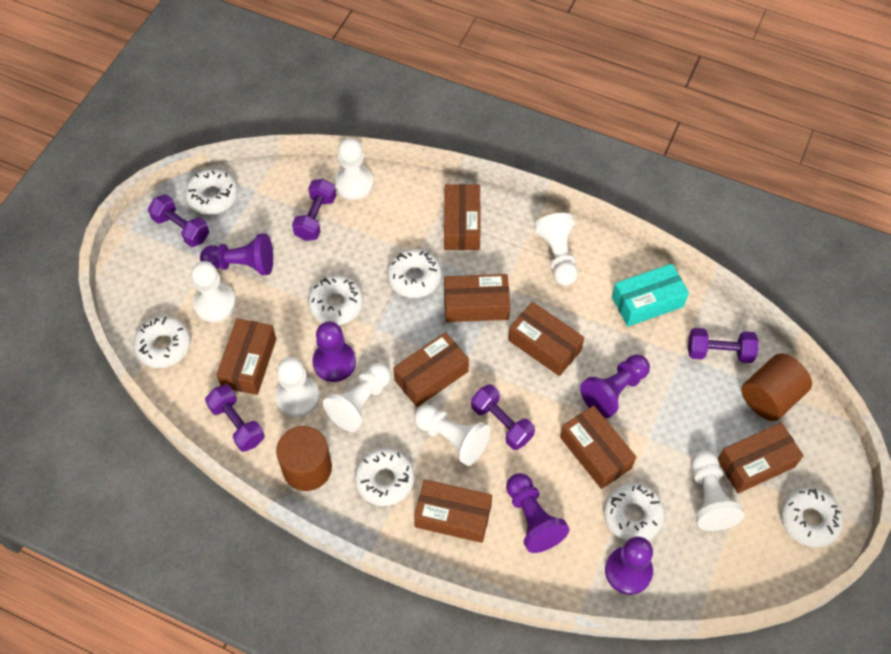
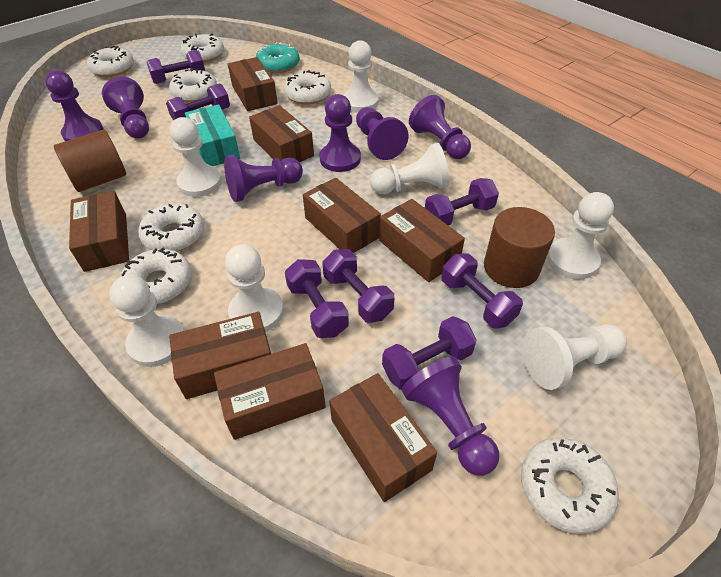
purple dumbbell: [148,194,209,247] [205,384,265,452] [292,179,336,241] [471,384,535,450] [688,328,759,363] = 5 -> [146,50,205,84] [166,83,230,120] [285,259,349,338] [322,249,394,323] [382,316,477,389] [425,178,499,225] [441,254,523,329] = 7
purple pawn: [200,233,273,275] [313,321,356,382] [506,473,569,553] [580,355,650,418] [605,537,653,595] = 5 -> [45,70,104,141] [102,77,149,138] [224,155,303,202] [320,94,361,172] [356,107,408,160] [401,356,499,476] [409,95,471,159] = 7
turquoise donut: none = 0 -> [256,42,300,73] = 1

